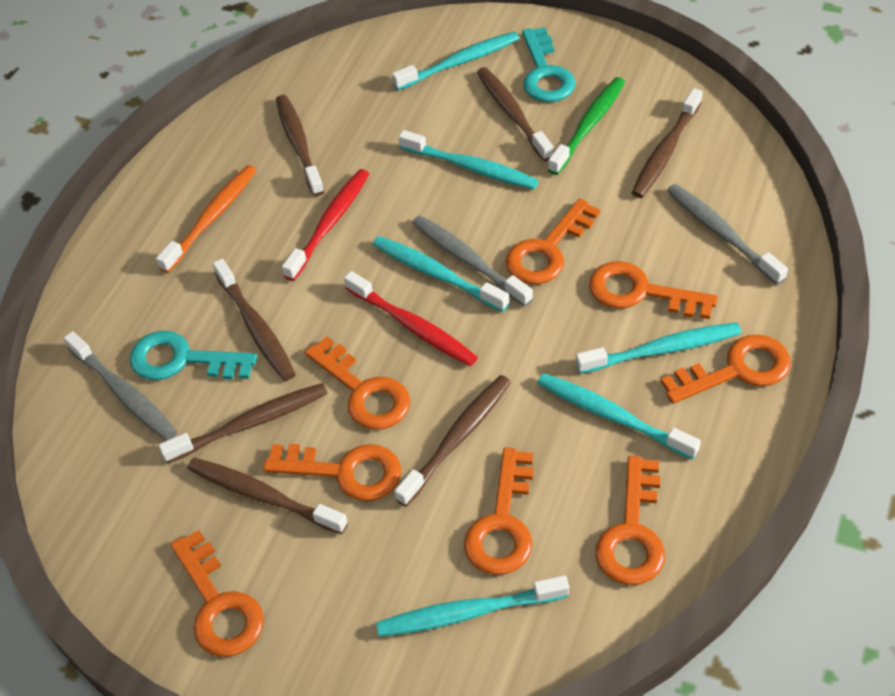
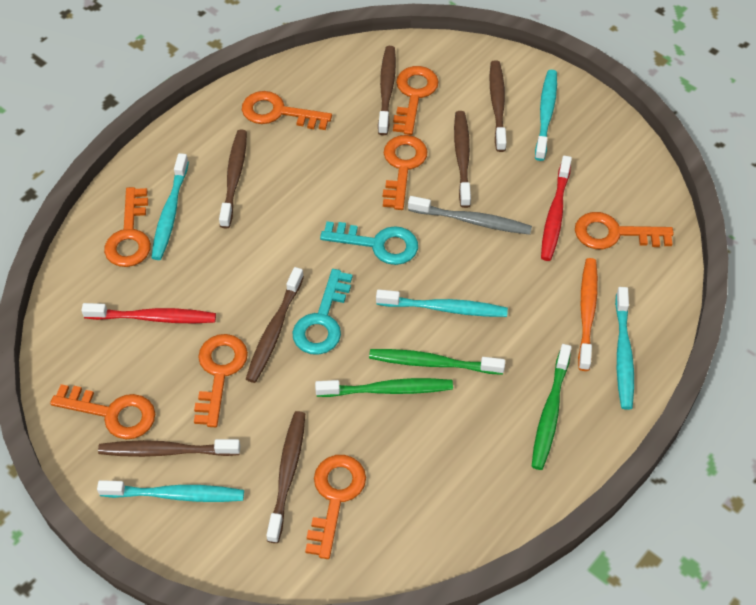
green toothbrush: [548,77,625,175] = 1 -> [315,378,453,397] [369,349,505,375] [531,344,572,470] = 3
grey toothbrush: [64,331,177,441] [412,215,533,307] [667,184,788,285] = 3 -> [408,196,532,235] = 1
turquoise toothbrush: [372,236,509,312] [376,576,569,637] [392,32,519,90] [398,130,539,189] [537,373,701,459] [576,322,741,374] = 6 -> [97,480,244,502] [151,153,189,260] [376,289,508,317] [535,70,557,161] [615,287,634,410] = 5

